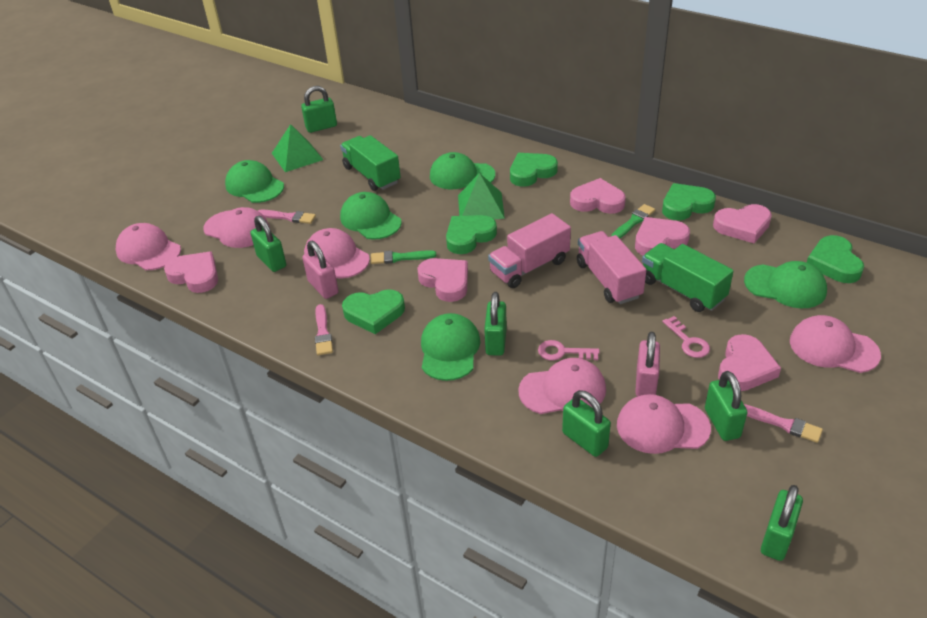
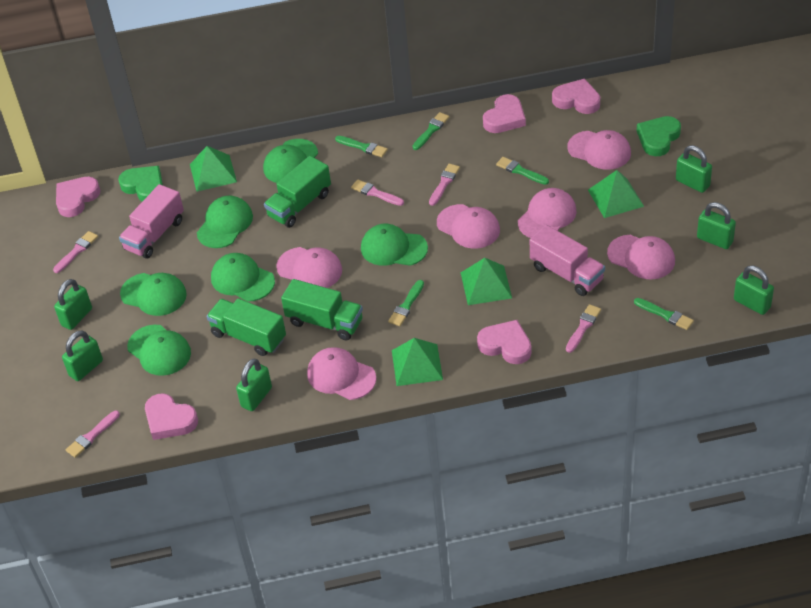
green brush: [371,250,436,264] [611,204,655,239] = 2 -> [335,136,388,157] [388,280,424,326] [413,112,449,150] [496,157,549,185] [634,298,694,330] = 5
green cap: [225,160,284,203] [340,192,401,240] [421,313,480,381] [430,152,495,189] [744,261,827,308] = 5 -> [120,273,187,316] [127,325,191,376] [197,196,253,248] [211,253,275,302] [263,139,318,183] [361,224,428,266] = 6
green heart: [342,289,405,334] [446,215,497,254] [510,153,558,187] [662,183,716,221] [807,235,864,283] = 5 -> [118,166,163,202] [637,116,681,156] = 2
green pyramid: [272,124,323,172] [458,173,505,219] = 2 -> [190,146,237,192] [392,338,443,386] [461,258,512,305] [588,170,644,218] = 4
green truck: [340,135,401,191] [642,243,733,312] = 2 -> [206,298,286,356] [264,156,331,228] [281,279,363,340] = 3
pink brush: [258,210,316,224] [315,304,333,355] [744,404,823,443] = 3 -> [53,231,98,273] [66,410,120,458] [351,179,404,206] [429,164,460,206] [566,304,601,353] = 5
pink heart: [164,252,218,293] [418,258,468,302] [570,178,626,214] [635,217,690,256] [713,204,772,243] [718,334,781,391] = 6 -> [56,177,100,217] [145,393,198,440] [477,320,532,364] [483,94,526,133] [552,78,600,114] = 5
pink key: [538,340,600,360] [662,316,710,358] = 2 -> none = 0
pink padlock: [302,241,339,299] [635,332,660,397] = 2 -> none = 0

